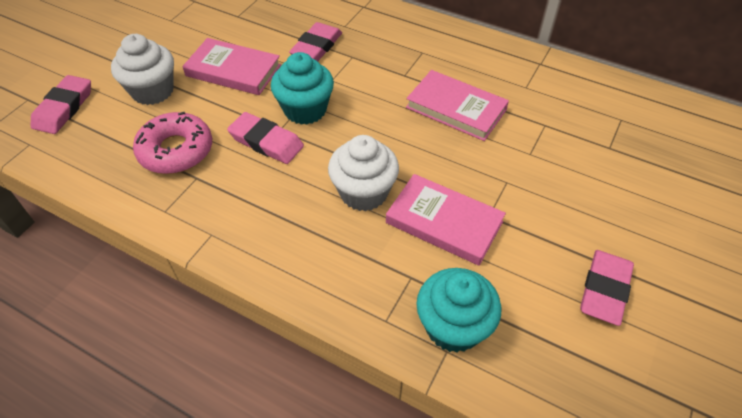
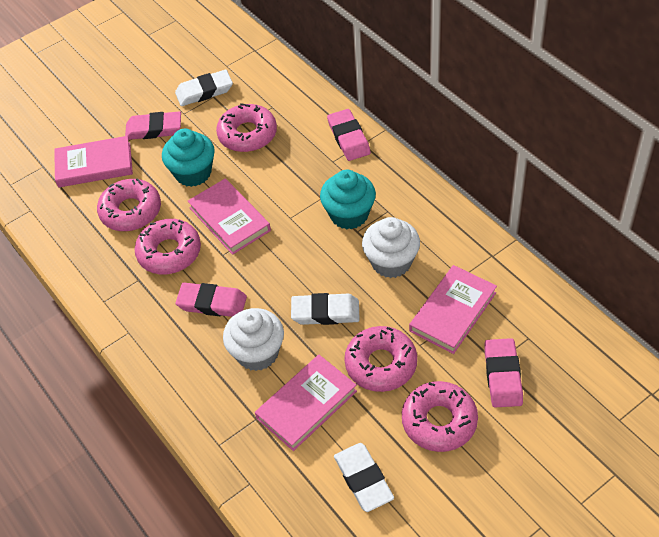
pink book: [182,38,281,95] [386,174,506,265] [406,70,509,141] = 3 -> [54,136,133,188] [188,178,271,255] [255,355,357,451] [409,265,497,354] = 4
pink donut: [133,112,212,174] = 1 -> [97,178,161,231] [135,219,201,274] [216,103,277,152] [344,326,417,392] [402,381,478,452] = 5
white eraser: none = 0 -> [175,70,233,106] [291,293,360,325] [334,443,394,512] = 3

